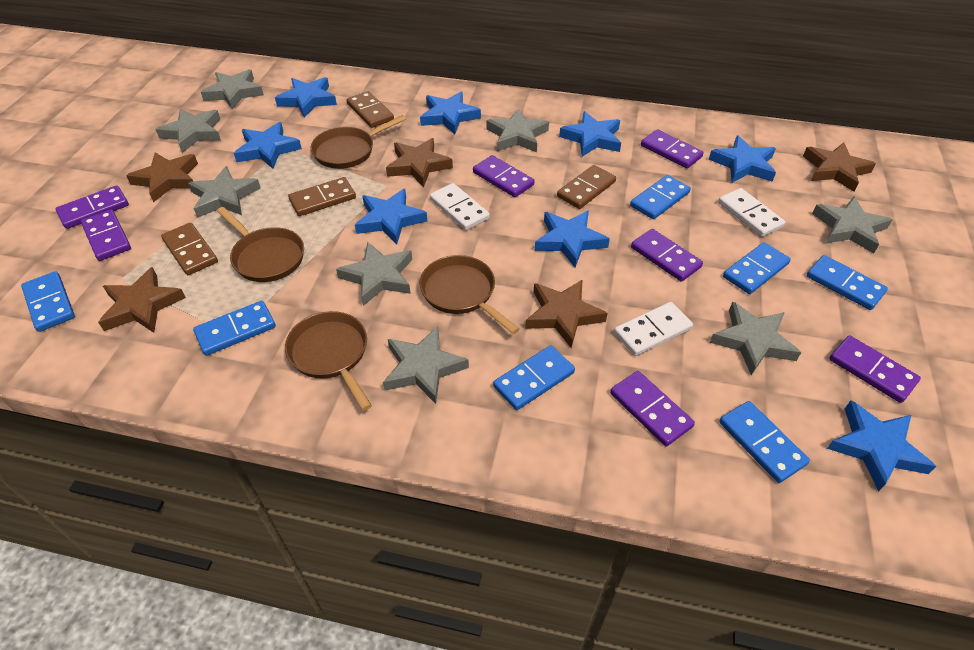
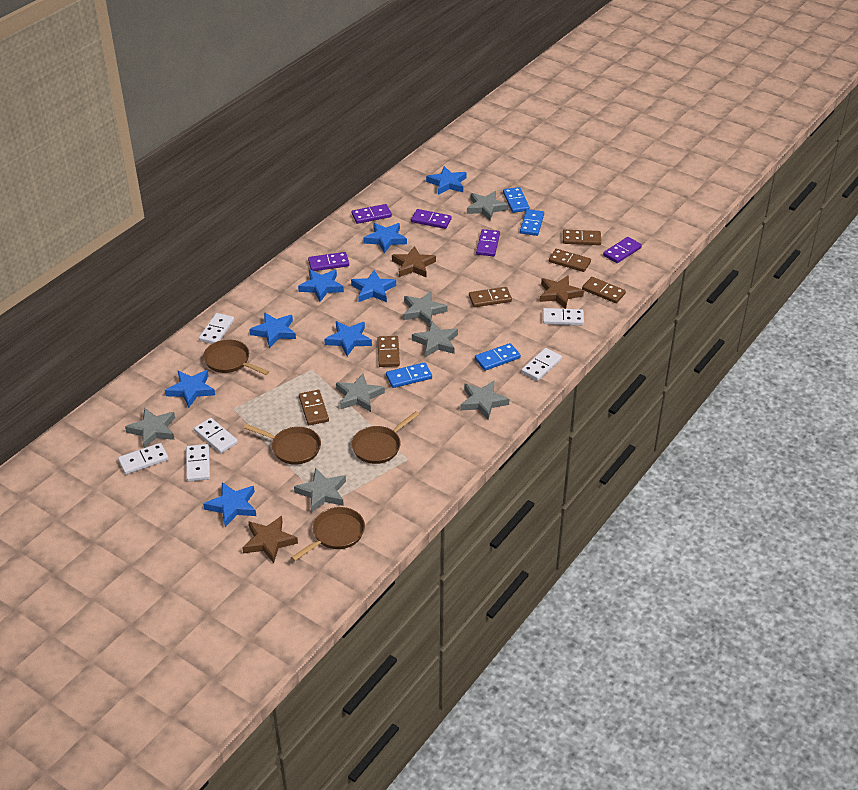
blue domino: [21,271,75,332] [193,301,276,356] [493,345,575,410] [630,175,691,219] [719,401,810,483] [723,242,791,294] [807,255,888,310] = 7 -> [386,362,432,388] [475,343,521,371] [503,187,530,213] [520,209,544,236] = 4
brown domino: [161,223,218,275] [288,177,356,216] [347,91,394,128] [557,165,616,209] = 4 -> [299,390,329,425] [378,336,400,367] [469,287,512,307] [549,249,591,272] [563,230,601,245] [582,277,626,303] = 6
brown star: [98,267,186,333] [126,153,198,202] [386,138,453,187] [525,279,608,348] [803,142,876,192] = 5 -> [242,516,298,563] [392,246,436,278] [539,275,584,309] = 3
grey star: [155,108,221,153] [188,166,261,218] [201,69,264,110] [336,242,412,306] [383,327,469,404] [487,109,549,152] [710,302,801,375] [812,196,892,254] = 8 -> [125,408,175,448] [294,468,346,513] [336,374,385,412] [403,291,448,326] [412,321,458,357] [460,381,510,420] [467,191,508,220] = 7
purple domino: [56,185,129,229] [81,209,131,261] [473,155,534,197] [610,371,695,446] [631,229,703,282] [641,129,704,168] [829,335,921,403] = 7 -> [308,252,349,271] [352,204,392,224] [411,209,452,229] [476,229,500,256] [603,237,642,263] = 5
white domino: [430,183,490,230] [614,302,693,356] [718,188,785,237] = 3 -> [118,443,168,474] [186,444,210,481] [194,418,238,453] [199,313,234,344] [521,348,562,381] [543,308,584,325] = 6

